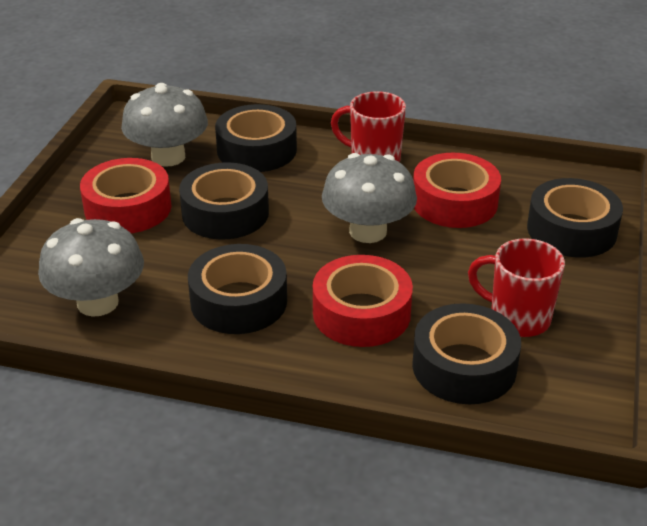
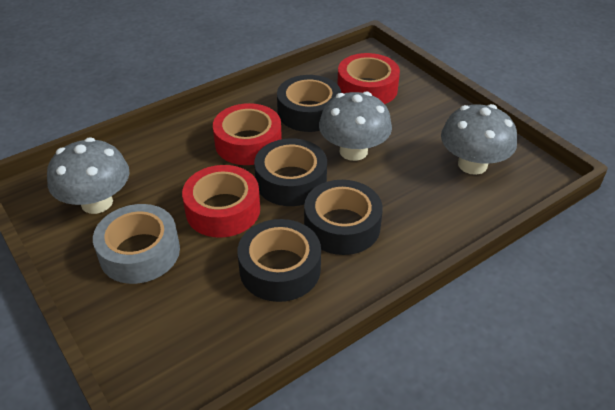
black tape: [179,163,269,239] [188,244,287,334] [215,104,297,172] [412,303,521,404] [527,178,623,258] = 5 -> [237,219,321,302] [254,138,327,206] [277,75,341,132] [304,180,383,255] = 4
grey tape: none = 0 -> [93,204,180,284] = 1
red mug: [331,91,406,162] [468,238,565,337] = 2 -> none = 0

